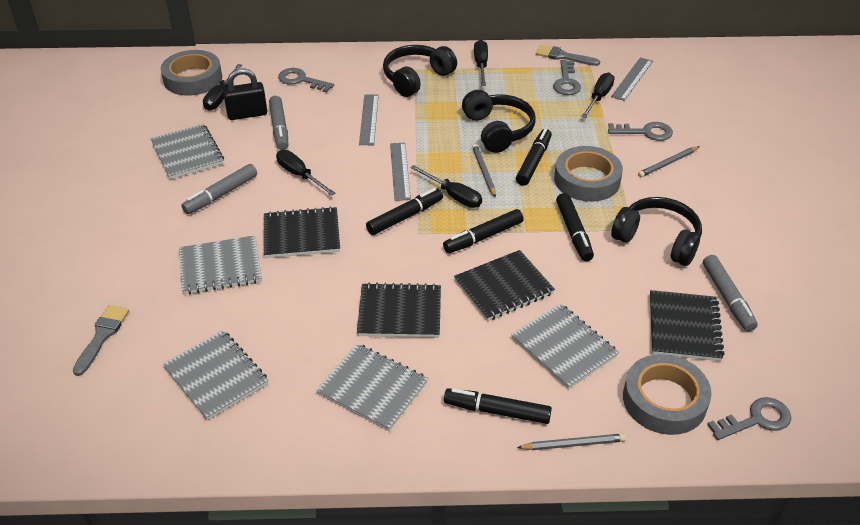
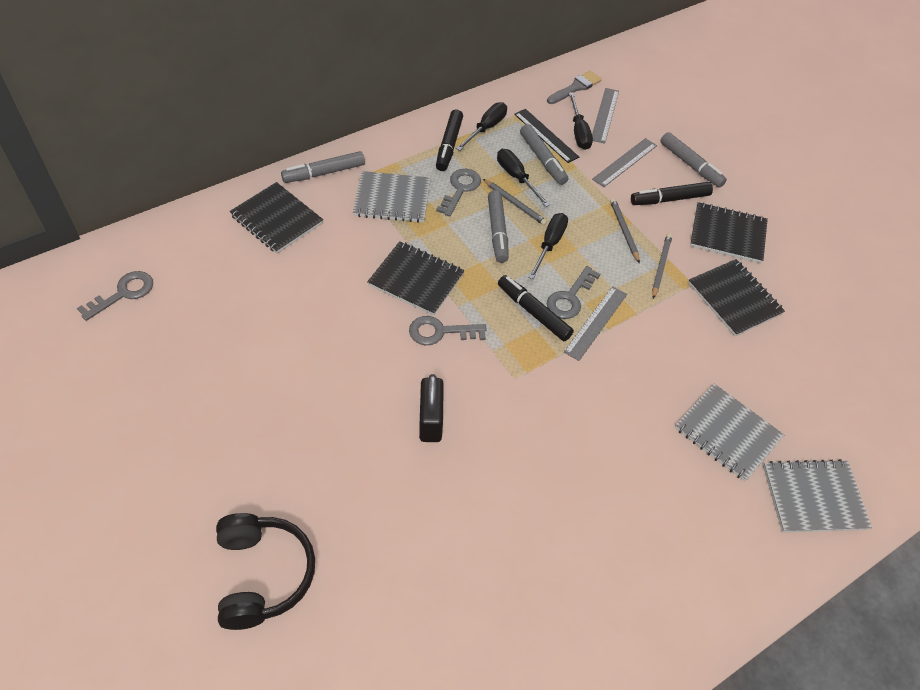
black headphones: [383,45,457,97] [462,90,536,153] [611,197,702,266] = 3 -> [216,513,315,630] = 1
black marker: [366,188,443,235] [443,209,524,253] [444,388,552,424] [516,129,552,186] [556,193,594,261] = 5 -> [436,109,463,171] [498,275,574,341] [631,182,713,205] = 3
black ruler: none = 0 -> [514,109,579,163] = 1
black screwdriver: [203,64,242,111] [276,150,335,196] [410,165,482,208] [474,40,488,86] [581,73,614,118] = 5 -> [456,102,507,151] [497,149,550,207] [528,213,568,279] [569,92,593,150] = 4
grey brush: [73,305,129,376] [536,45,600,66] = 2 -> [547,71,602,104] = 1
grey marker: [181,164,257,214] [269,96,288,150] [703,255,758,331] = 3 -> [281,151,365,183] [488,190,509,263] [520,124,568,185] [660,132,727,188] = 4
grey notebook: [150,124,224,179] [163,330,268,421] [179,235,262,294] [316,344,428,431] [511,304,619,389] = 5 -> [353,171,431,223] [675,384,784,481] [763,459,872,533] = 3
grey tape: [161,50,222,96] [554,146,623,202] [623,354,712,435] = 3 -> none = 0

